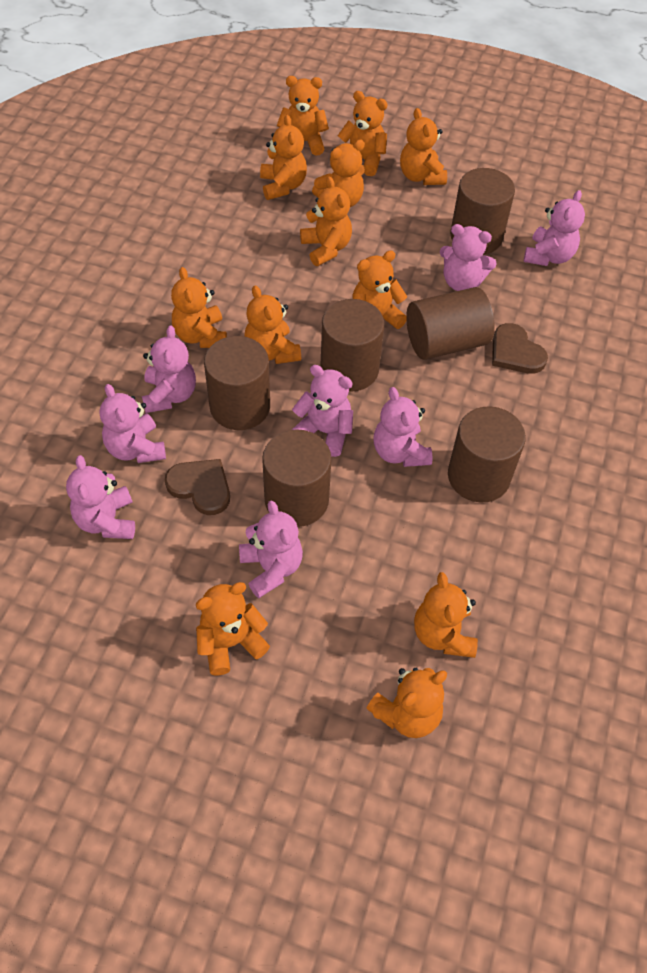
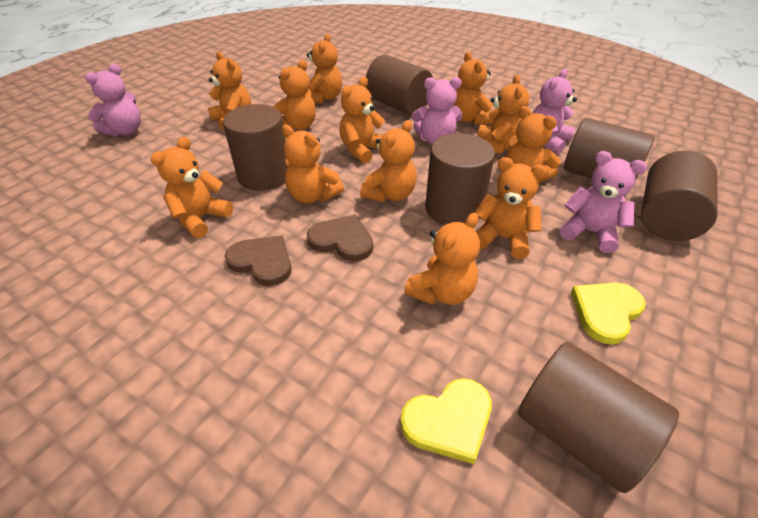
pink teddy bear: [66,455,135,539] [100,384,166,463] [142,325,196,413] [239,500,303,598] [292,365,353,457] [373,387,432,467] [440,224,497,291] [524,190,585,266] = 8 -> [85,64,141,136] [412,77,462,144] [532,69,577,154] [560,151,647,253] = 4
yellow heart: none = 0 -> [400,378,492,464] [571,282,646,345] = 2

